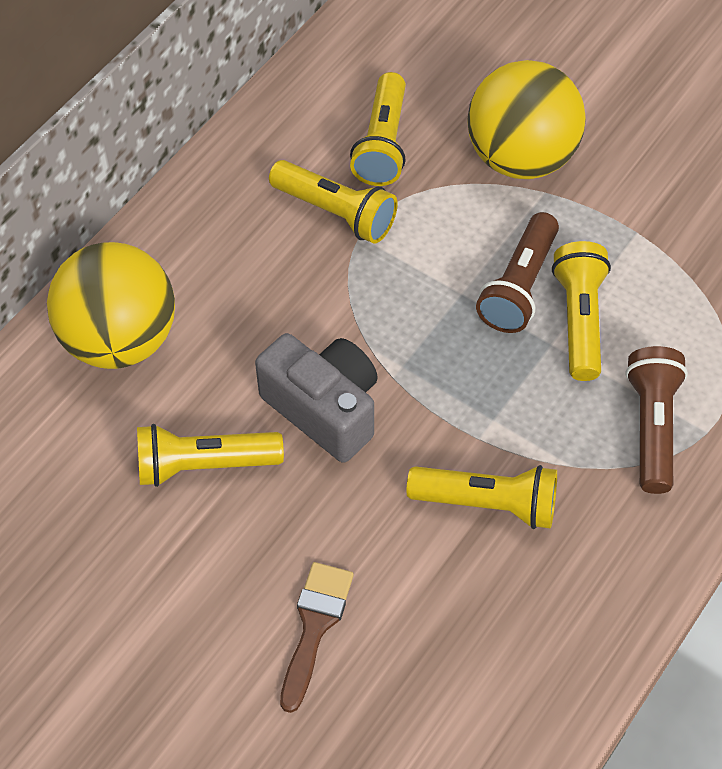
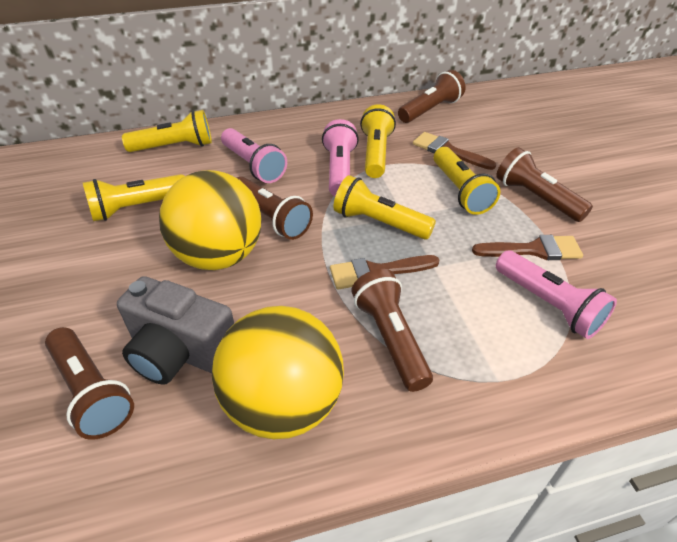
brown brush: [280,562,354,713] = 1 -> [330,255,439,289] [413,132,496,170] [472,235,583,260] = 3
brown flashlight: [476,212,559,333] [625,346,688,494] = 2 -> [45,327,134,440] [237,177,313,240] [351,269,433,392] [398,70,465,123] [496,147,593,222] = 5
pink flashlight: none = 0 -> [221,128,287,183] [322,119,359,196] [496,250,617,339] = 3

